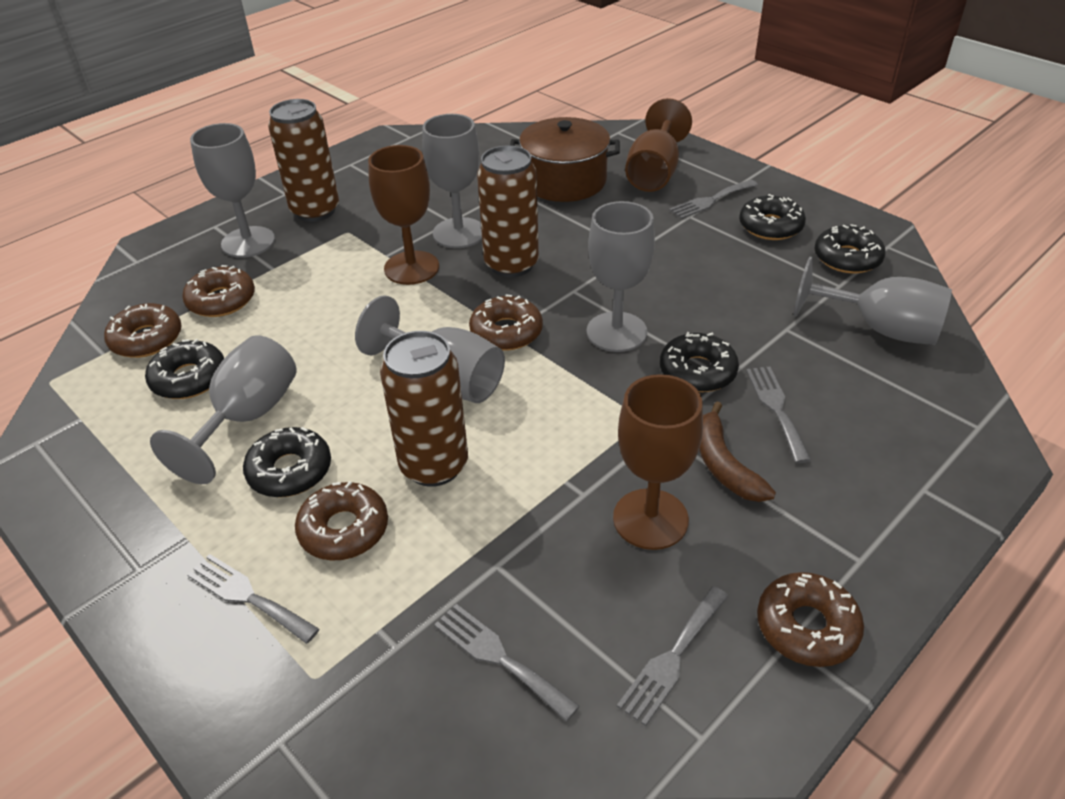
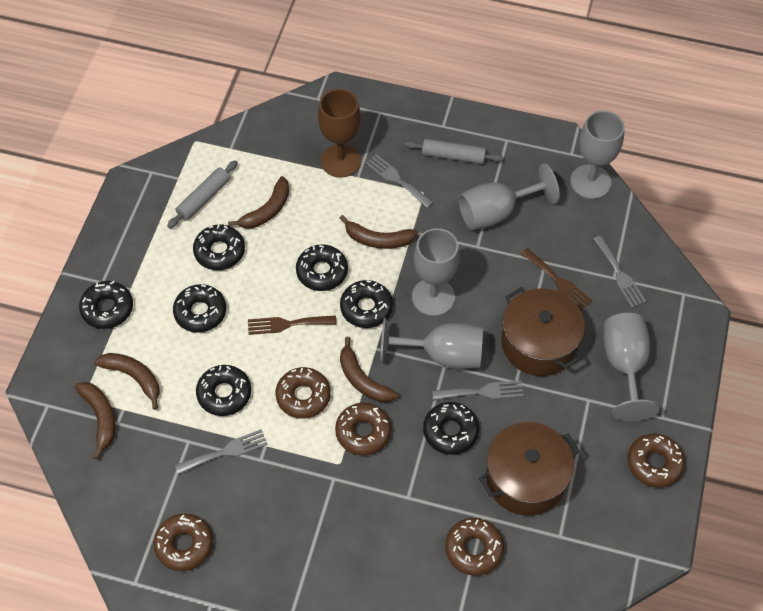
black donut: [145,339,224,399] [243,427,331,497] [660,332,739,392] [739,194,806,240] [815,224,886,273] = 5 -> [79,281,133,329] [173,284,226,333] [193,224,245,270] [196,365,251,416] [296,244,348,291] [340,280,393,328] [423,402,479,455] = 7
brown banana: [699,402,776,502] = 1 -> [75,382,116,459] [94,353,160,410] [228,176,289,228] [340,215,418,249] [340,337,398,402] = 5
brown can: [268,99,339,222] [380,331,468,487] [477,146,539,278] = 3 -> none = 0
brown fork: none = 0 -> [248,315,336,335] [521,248,592,310] = 2
brown goblet: [368,145,439,285] [613,374,703,550] [625,98,692,192] = 3 -> [318,89,361,178] = 1
brown pot: [510,117,620,202] = 1 -> [479,422,580,516] [501,287,585,376] = 2
grey fork: [187,554,320,644] [434,604,580,722] [617,586,729,726] [669,180,758,219] [746,367,811,463] = 5 -> [175,429,268,475] [366,154,434,208] [432,380,524,400] [593,236,646,308] = 4
grey goblet: [150,335,297,484] [190,123,275,258] [355,295,505,403] [422,114,482,248] [587,201,655,352] [793,257,952,345] = 6 -> [380,318,483,369] [412,228,460,316] [458,163,560,230] [570,110,625,199] [604,313,659,421] = 5
grey rolling pin: none = 0 -> [167,160,238,228] [405,139,503,164] = 2

